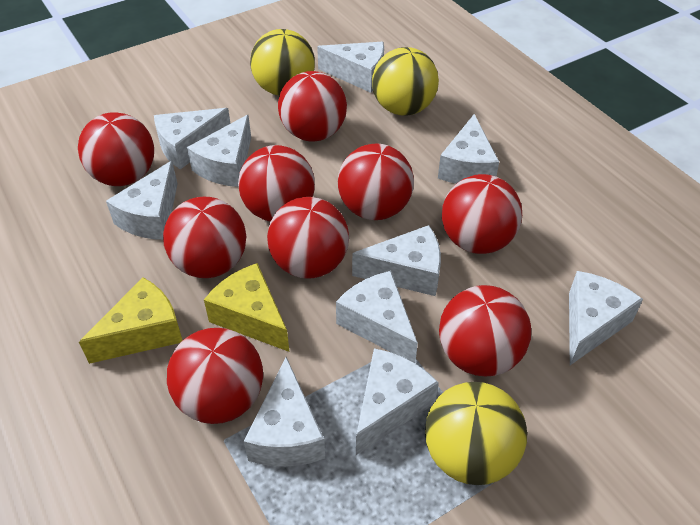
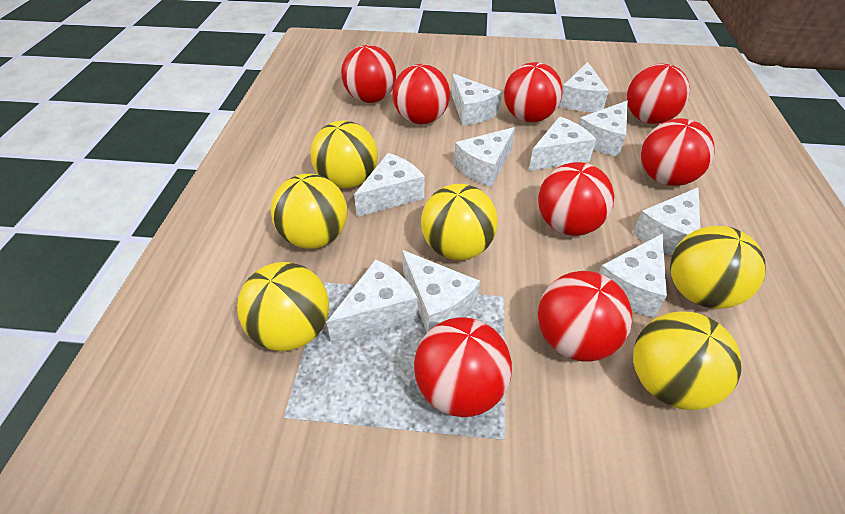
red ball: [78,112,154,186] [163,197,246,278] [167,328,263,424] [238,145,315,222] [267,197,349,279] [278,71,347,141] [338,143,414,220] [439,285,531,377] [442,174,522,254] = 9 -> [341,45,396,103] [393,64,450,124] [414,317,512,417] [504,62,563,122] [538,162,614,236] [538,271,632,362] [627,63,690,124] [641,118,715,186] = 8
yellow ball: [250,29,315,96] [372,47,439,116] [425,382,527,485] = 3 -> [237,262,329,351] [271,174,347,249] [310,120,378,188] [421,184,498,260] [633,312,742,410] [670,226,766,309] = 6
yellow cheese: [79,278,183,364] [204,263,289,352] = 2 -> none = 0

